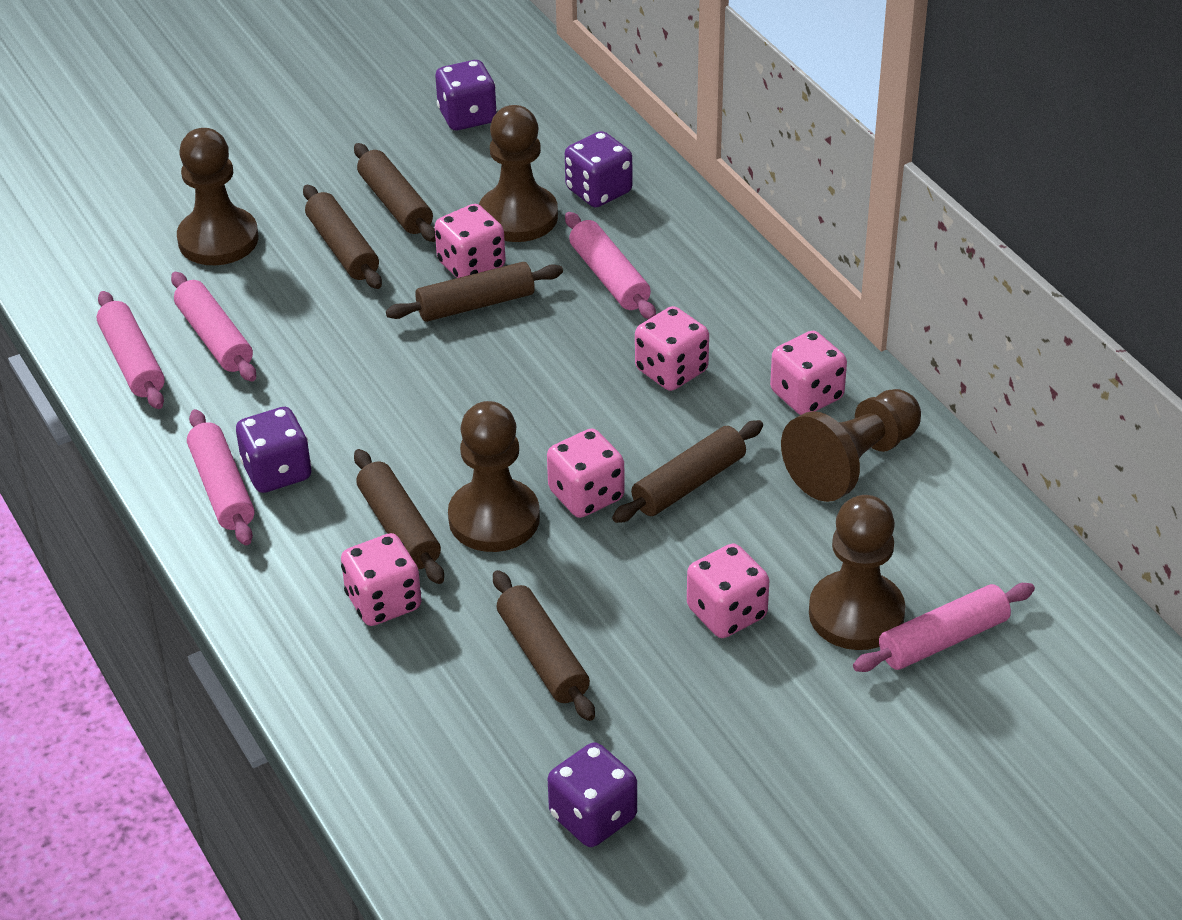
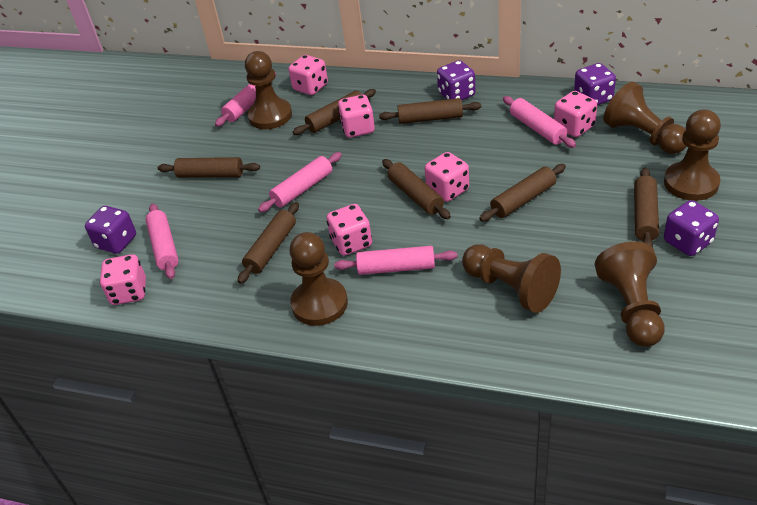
brown pawn: [177,128,259,265] [448,401,540,552] [479,105,558,242] [781,389,921,502] [809,495,906,650] = 5 -> [245,51,292,129] [289,232,348,326] [462,244,561,313] [595,241,665,347] [603,82,687,154] [664,109,721,201] = 6
brown rolling pin: [303,185,382,289] [354,143,436,242] [354,449,444,584] [386,262,563,322] [493,570,595,721] [612,420,763,523] = 6 -> [158,157,260,178] [238,202,299,284] [293,89,376,135] [379,98,481,124] [382,159,451,219] [479,164,566,222] [634,168,659,247] = 7

